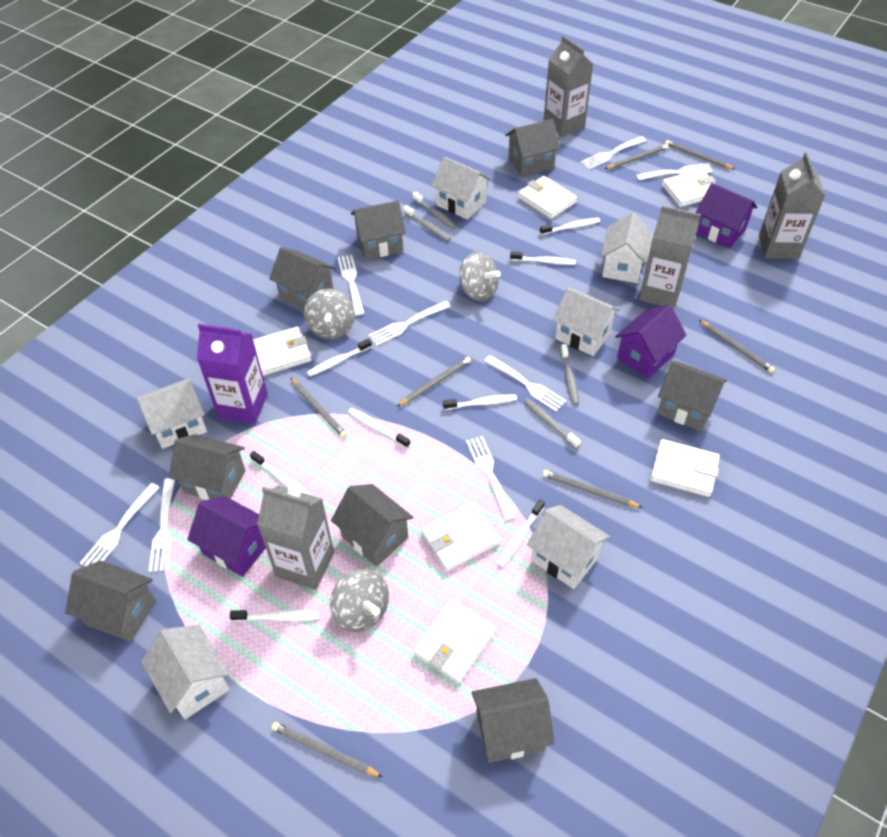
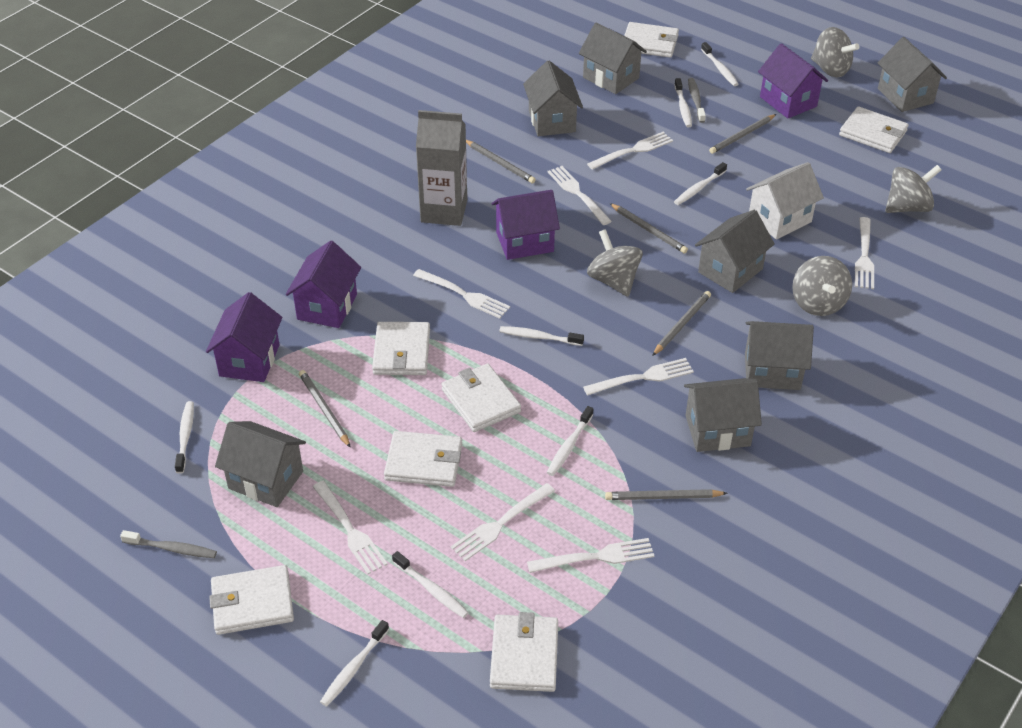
grey carton: [257,485,334,590] [543,35,593,137] [639,205,701,309] [759,152,825,259] = 4 -> [416,110,467,226] = 1
grey house: [65,561,156,642] [169,434,246,500] [269,247,336,309] [331,484,414,567] [351,201,406,260] [472,678,555,763] [505,119,560,177] [657,361,727,431] = 8 -> [215,421,306,507] [523,60,583,136] [579,23,647,94] [684,378,762,452] [695,210,775,293] [745,321,814,390] [878,37,947,112] = 7
grey pencil: [272,722,383,777] [290,377,347,438] [397,357,471,407] [543,470,643,508] [605,144,669,169] [665,140,735,170] [699,320,775,373] = 7 -> [299,370,351,448] [466,140,536,183] [605,489,727,500] [610,203,688,253] [652,291,711,356] [709,114,776,154] = 6
grey spinning top: [304,289,355,339] [330,569,389,632] [459,252,501,301] = 3 -> [587,229,643,297] [792,256,852,316] [811,27,860,77] [885,165,942,213] = 4
grey toothbrush: [403,205,451,241] [413,192,456,229] [524,398,581,449] [560,344,579,405] = 4 -> [120,530,217,558] [688,78,706,123] = 2
purple carton: [197,324,268,424] = 1 -> none = 0
purple house: [187,496,266,577] [615,305,687,379] [696,183,757,248] = 3 -> [206,292,282,382] [286,241,361,328] [492,190,560,260] [758,43,828,119] = 4
white house: [137,378,207,449] [141,625,230,719] [431,156,491,220] [527,505,610,589] [553,287,620,356] [600,213,654,283] = 6 -> [746,162,824,240] = 1
white wallet: [253,326,312,376] [413,599,496,684] [421,502,500,572] [518,176,577,219] [650,439,720,497] [662,169,716,207] = 6 -> [209,565,294,635] [372,322,430,375] [384,431,462,487] [441,364,521,432] [490,612,558,692] [624,22,679,58] [839,107,909,153] = 7

